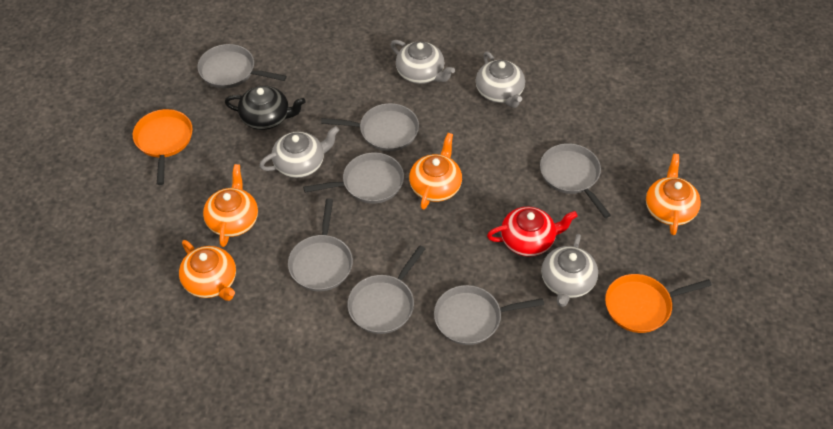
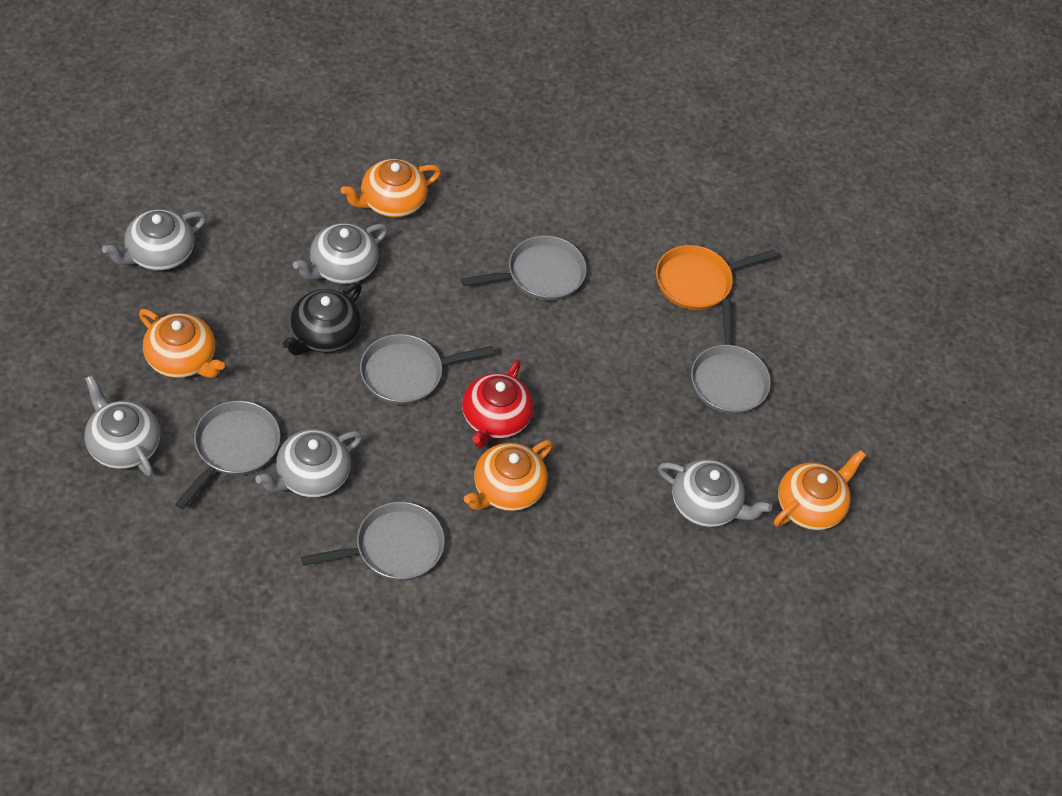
grey pan: [197,44,287,88] [288,198,353,291] [303,153,404,204] [321,103,419,151] [347,245,425,334] [434,285,544,345] [540,143,611,218] = 7 -> [175,401,281,509] [301,502,445,581] [360,334,494,405] [461,235,587,301] [691,299,771,414] = 5
grey teapot: [259,126,339,178] [391,40,455,84] [476,51,525,108] [541,234,598,307] = 4 -> [84,375,160,477] [102,209,207,271] [255,429,363,498] [293,223,388,284] [658,459,772,527] = 5
orange pan: [133,109,193,185] [605,274,712,333] = 2 -> [656,245,777,310] = 1

